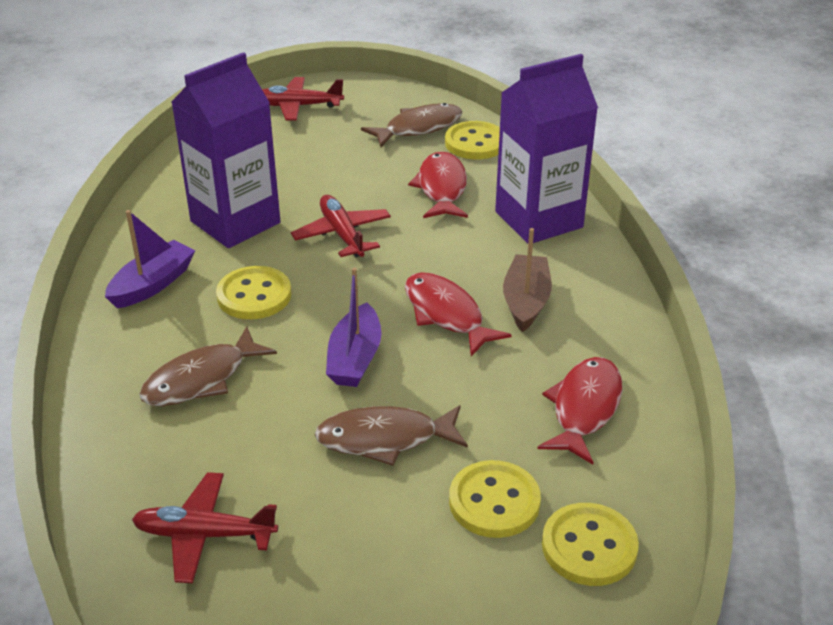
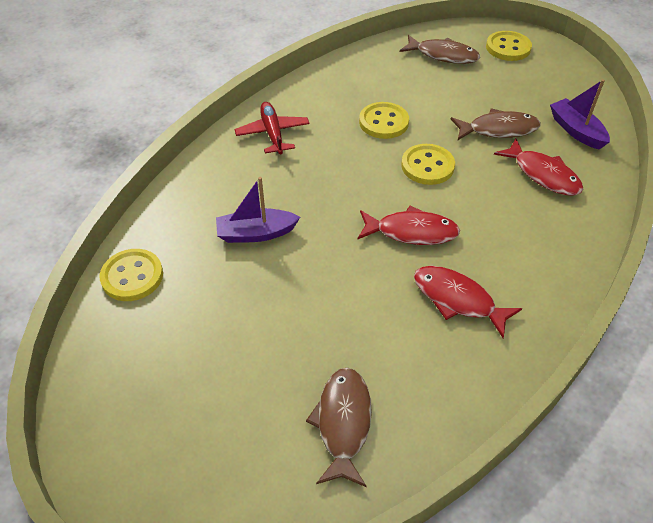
brown boat: [503,228,552,332] = 1 -> none = 0
purple carton: [171,52,280,248] [495,54,598,244] = 2 -> none = 0
red plane: [132,472,278,583] [262,77,344,121] [291,195,391,257] = 3 -> [234,102,309,154] = 1

